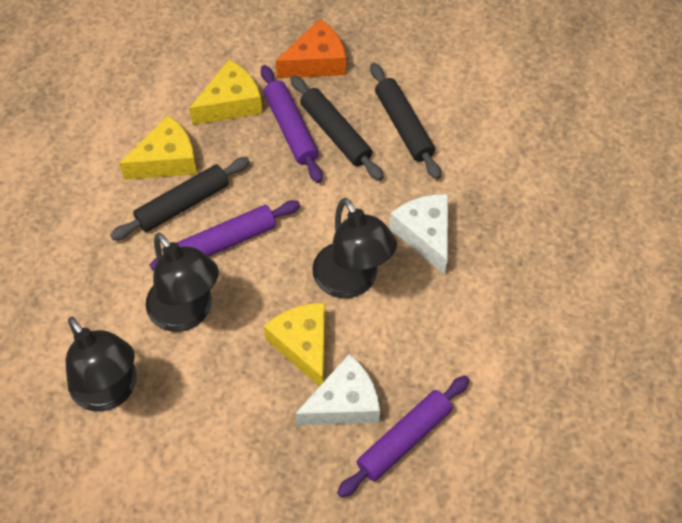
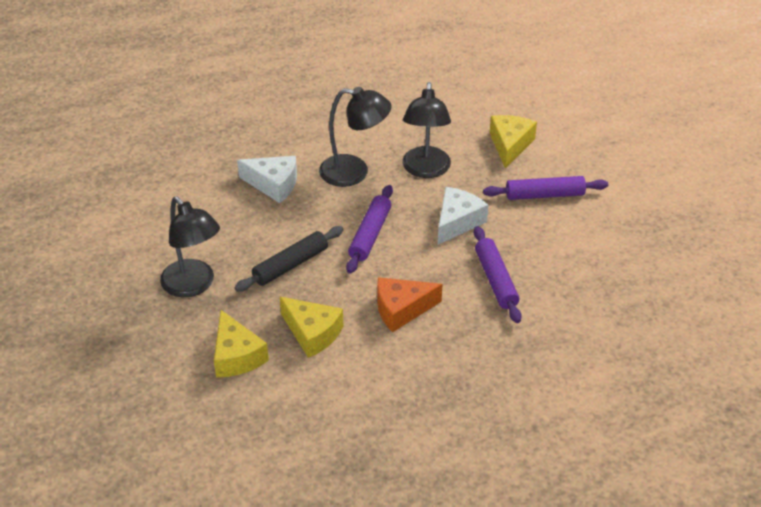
black rolling pin: [110,157,250,240] [290,75,384,181] [370,63,441,179] = 3 -> [235,226,343,292] = 1

